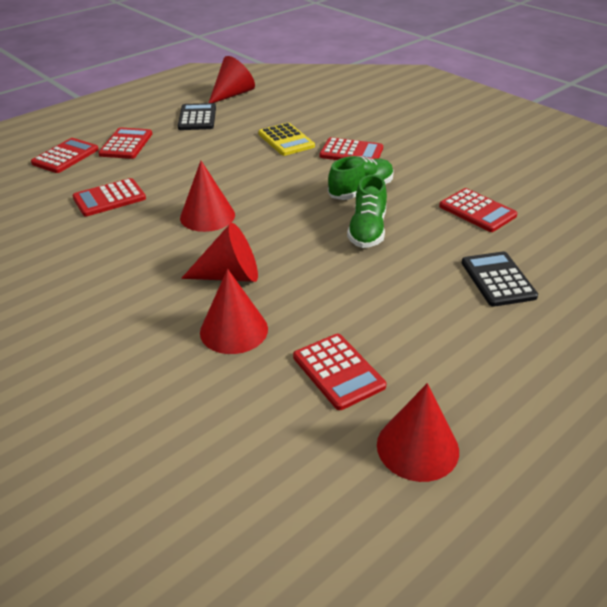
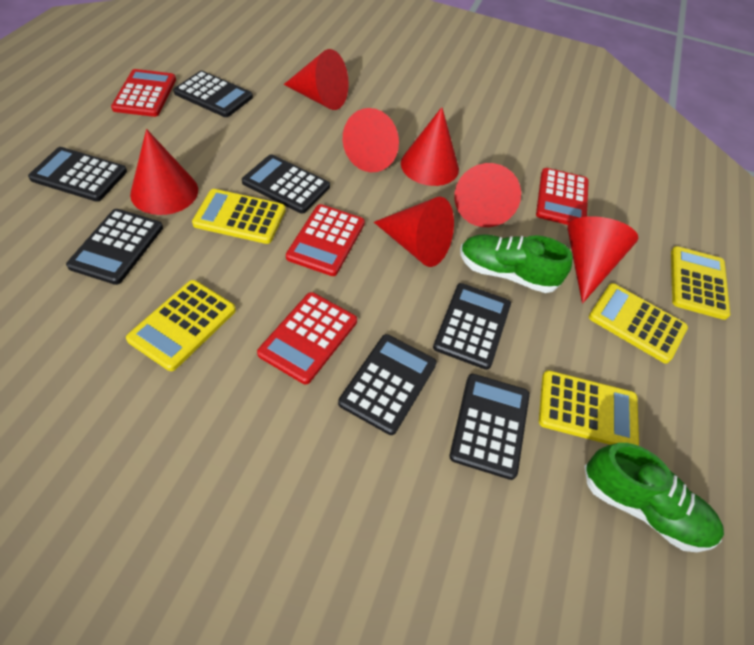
black calculator: [178,103,216,130] [462,251,538,307] = 2 -> [28,147,127,202] [66,209,163,285] [173,71,253,117] [242,154,330,214] [338,334,437,435] [433,283,511,370] [449,374,530,480] = 7
red calculator: [31,138,99,173] [72,178,146,216] [98,127,152,159] [293,334,386,410] [320,137,383,160] [439,188,517,232] = 6 -> [111,69,176,117] [257,292,357,384] [286,204,365,276] [536,168,589,225] = 4
red cone: [180,161,235,232] [181,223,258,282] [200,269,268,354] [209,56,255,103] [377,383,459,482] = 5 -> [130,129,198,215] [284,49,349,110] [343,108,399,172] [374,197,454,267] [401,107,459,186] [454,163,521,227] [567,216,638,304] = 7
yellow calculator: [258,123,315,156] = 1 -> [126,280,236,371] [192,189,285,244] [539,370,639,446] [589,283,688,364] [671,246,730,320] = 5

